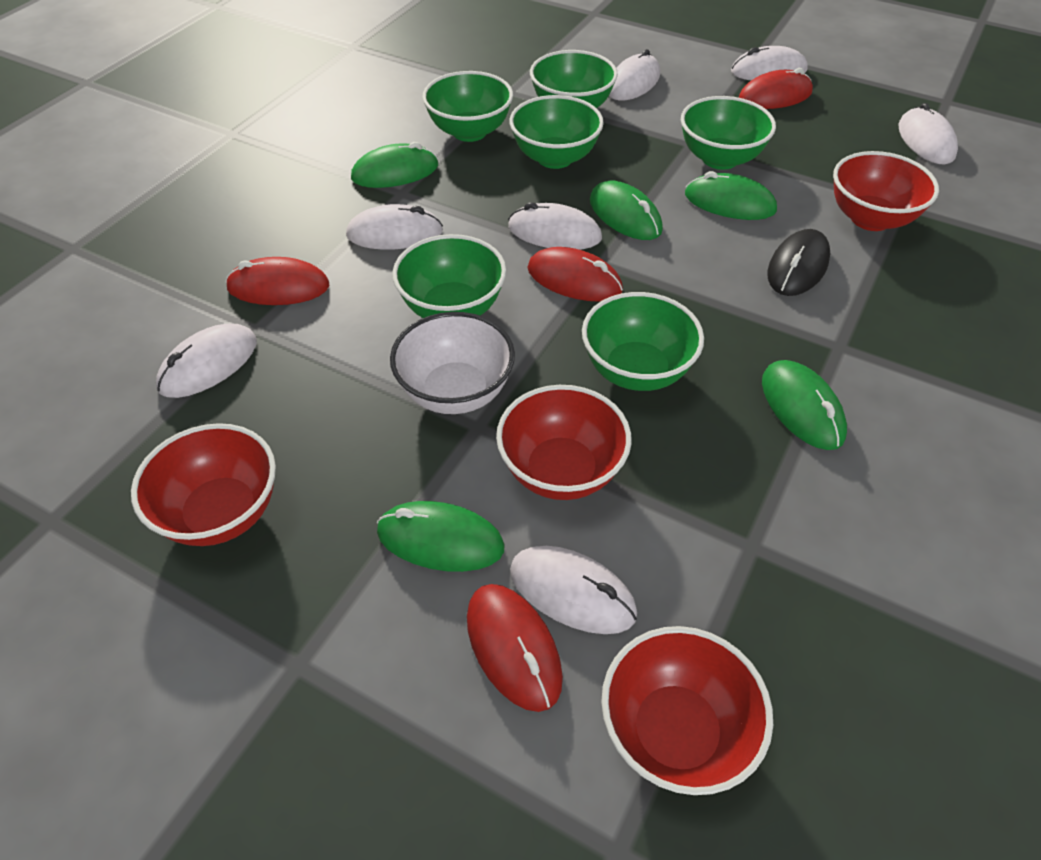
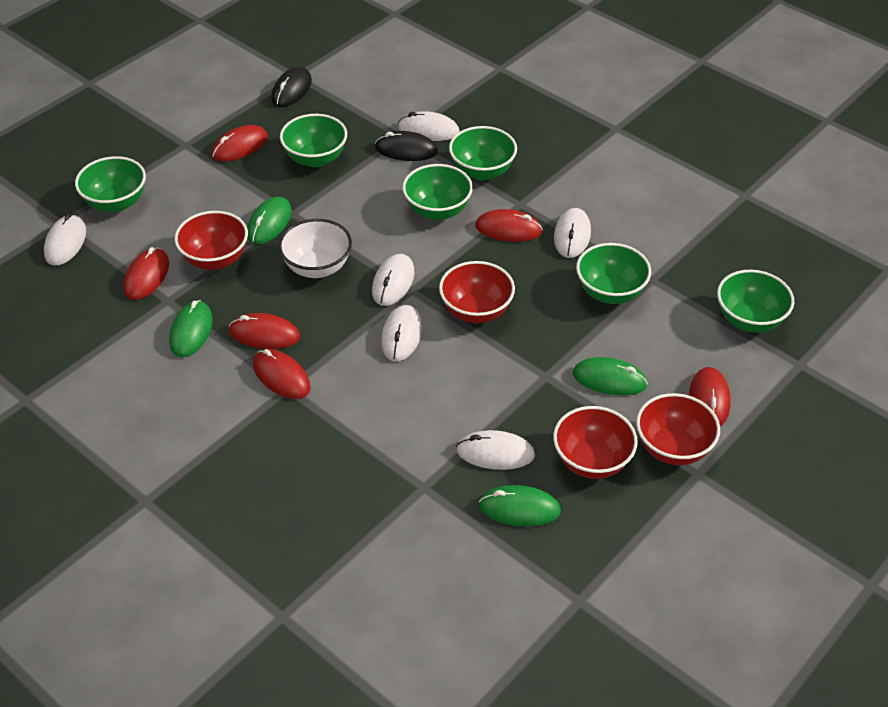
black mouse: [767,229,830,296] = 1 -> [271,67,312,107] [375,131,438,161] = 2
green mouse: [351,142,438,188] [377,501,504,572] [590,181,663,240] [685,171,777,220] [762,360,847,450] = 5 -> [169,300,213,357] [247,197,292,244] [479,485,561,527] [573,357,648,396] = 4
red mouse: [225,257,330,305] [467,584,563,712] [527,247,623,302] [739,68,813,109] = 4 -> [123,247,169,300] [212,125,268,162] [229,313,300,349] [253,349,311,399] [475,209,543,242] [689,367,731,426] = 6
white mouse: [156,323,257,398] [346,204,443,250] [508,202,602,250] [510,546,637,634] [609,49,660,101] [731,46,808,80] [898,103,958,164] = 7 -> [44,214,86,266] [372,254,415,306] [381,305,422,361] [398,111,460,141] [456,430,535,470] [554,208,591,258] = 6

